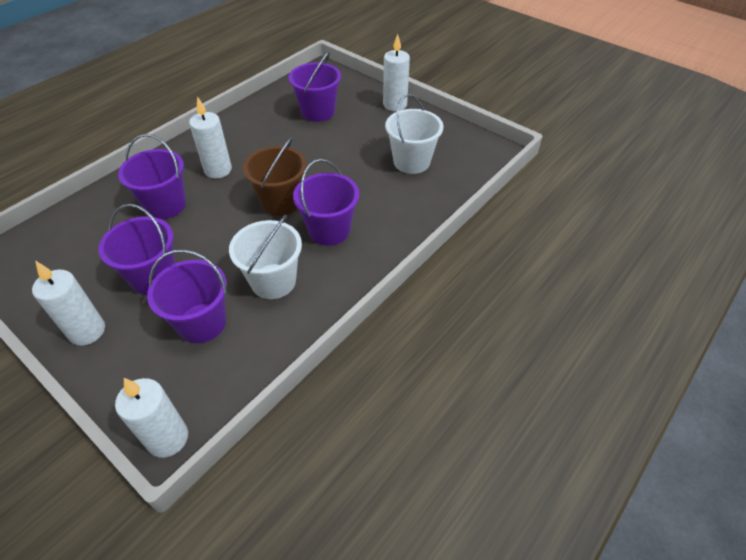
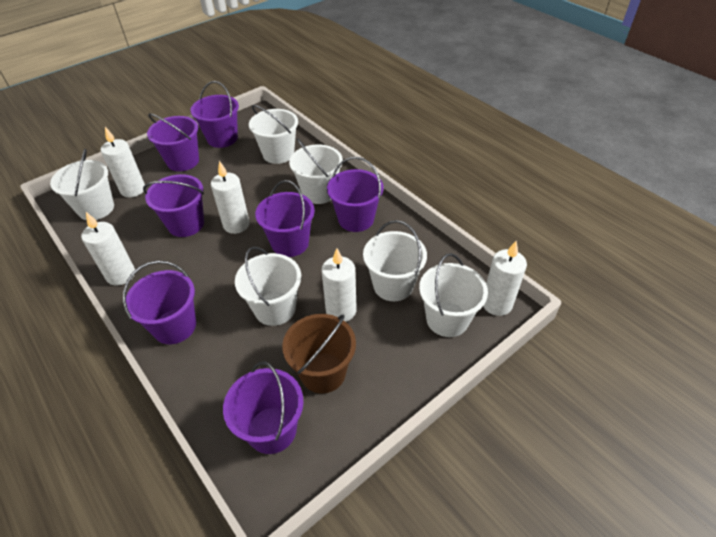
purple bucket: [98,204,175,295] [118,134,186,219] [147,249,227,343] [289,51,341,122] [293,159,359,246] = 5 -> [123,261,196,344] [143,174,204,237] [147,113,199,172] [191,81,239,148] [223,361,304,454] [255,180,315,257] [327,157,384,232] = 7
white bucket: [229,214,302,299] [385,94,443,174] = 2 -> [50,149,114,220] [235,247,301,326] [249,105,298,164] [289,139,343,204] [363,220,427,301] [419,253,488,337] = 6
white candle: [32,261,105,346] [115,378,188,458] [189,96,232,179] [383,34,410,111] = 4 -> [81,212,135,285] [101,127,145,198] [211,161,250,234] [321,248,357,322] [483,241,527,316] = 5

